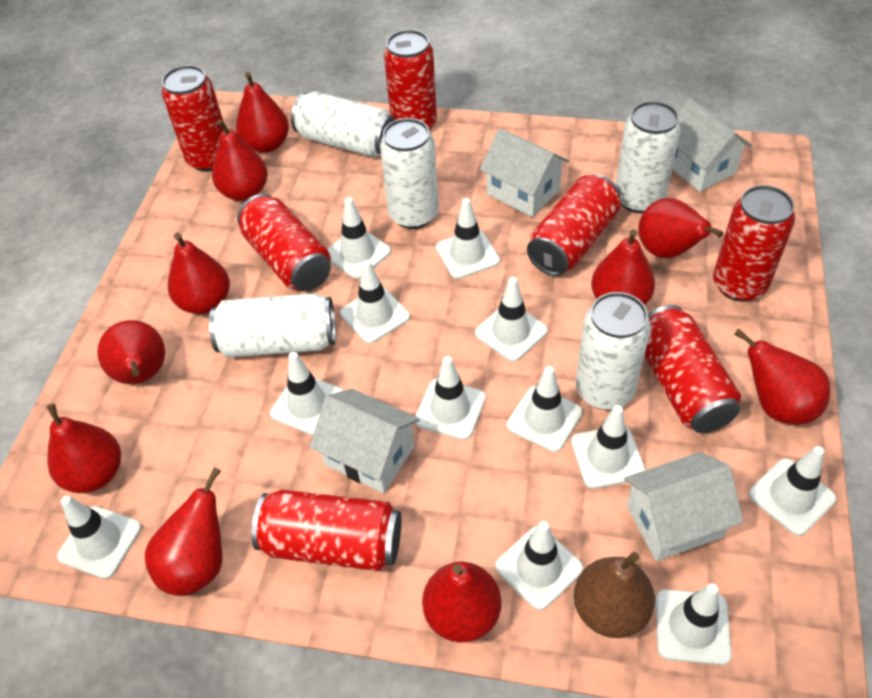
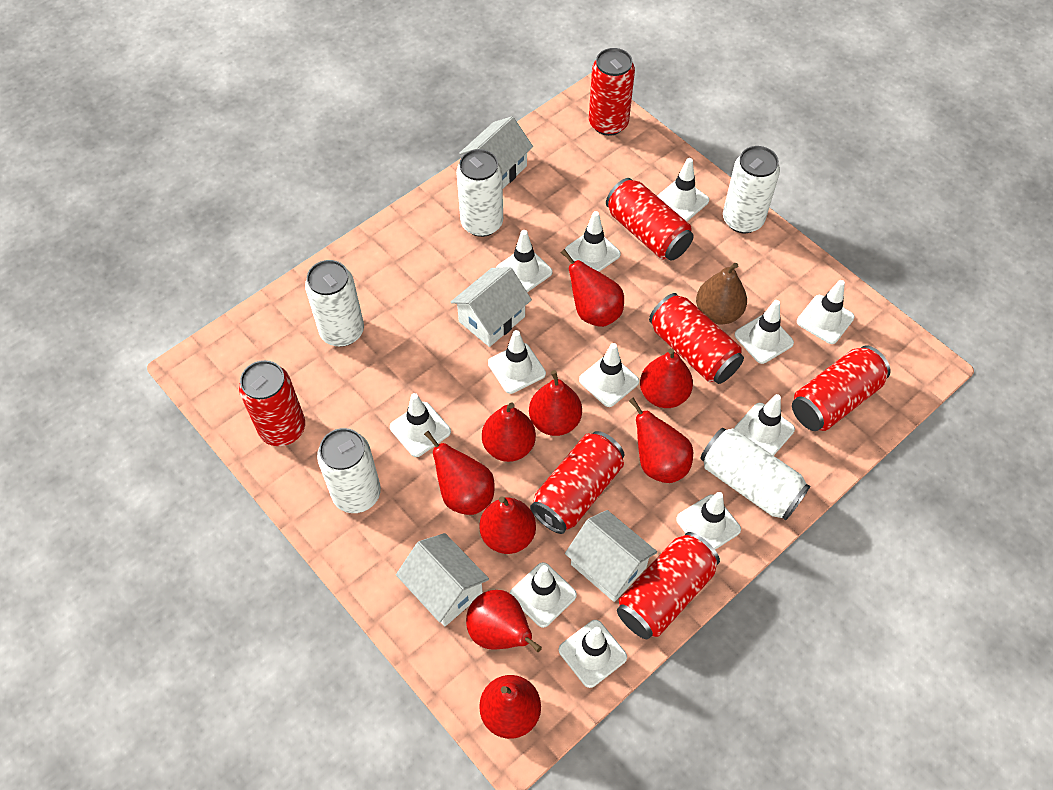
red pear: [47,404,121,493] [97,320,165,384] [145,467,222,596] [168,233,230,314] [212,119,268,201] [236,72,289,153] [422,561,501,642] [591,229,655,305] [638,198,724,258] [734,329,830,425] = 10 -> [424,431,495,515] [466,590,542,652] [479,496,536,554] [479,675,541,739] [482,402,536,462] [529,370,582,436] [561,249,624,327] [629,397,693,483] [640,348,693,408] = 9

